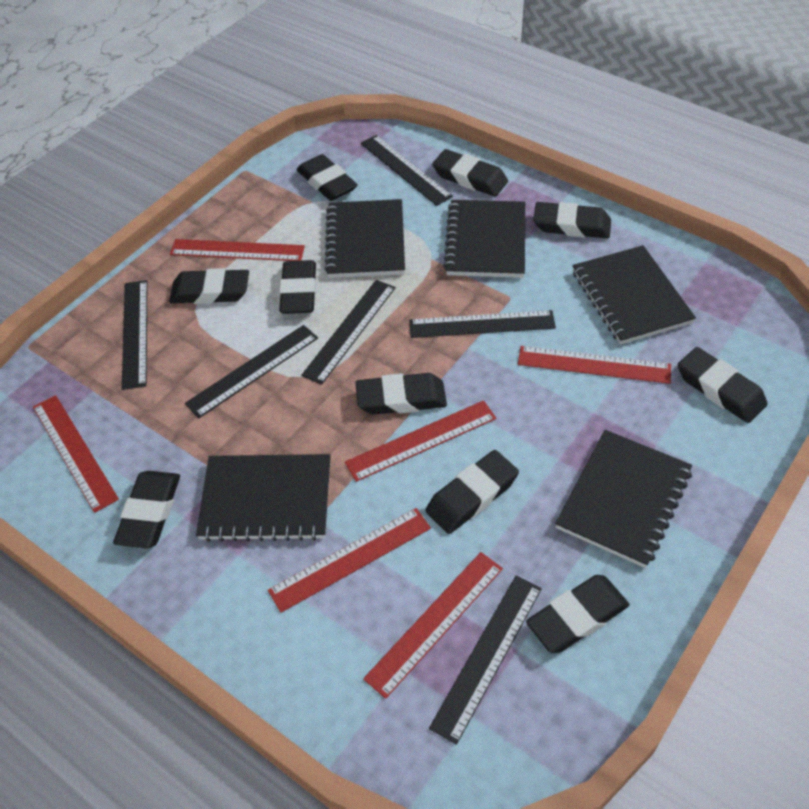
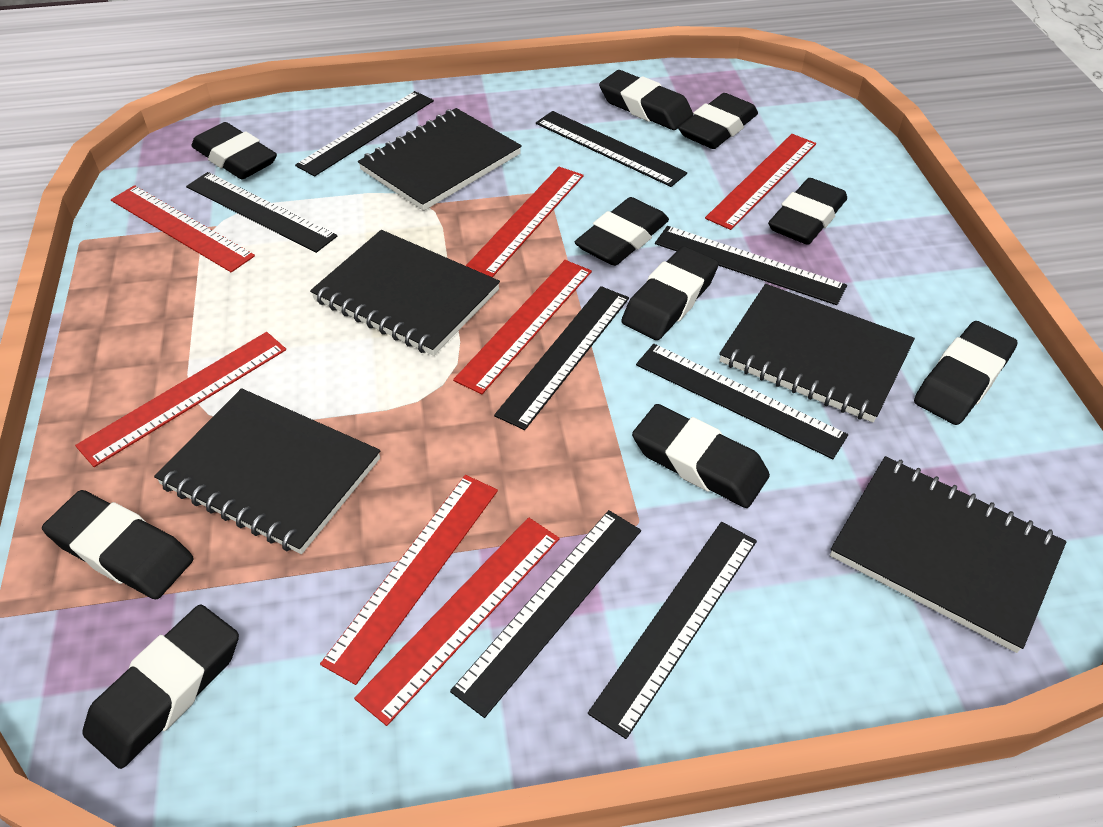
black ruler: [122,280,147,390] [185,325,318,418] [301,280,396,385] [361,135,453,206] [409,310,556,338] [429,576,542,745] = 6 -> [186,172,337,253] [295,91,434,176] [450,510,641,718] [494,286,629,430] [536,111,687,187] [588,522,757,739] [636,344,848,459] [655,226,847,305] = 8
red ruler: [33,395,119,513] [170,239,305,261] [268,508,431,613] [345,400,496,482] [363,552,503,699] [518,346,671,384] = 6 -> [75,332,286,467] [111,185,255,272] [320,475,498,685] [354,517,560,726] [453,260,592,394] [466,167,584,277] [705,134,816,230] = 7

